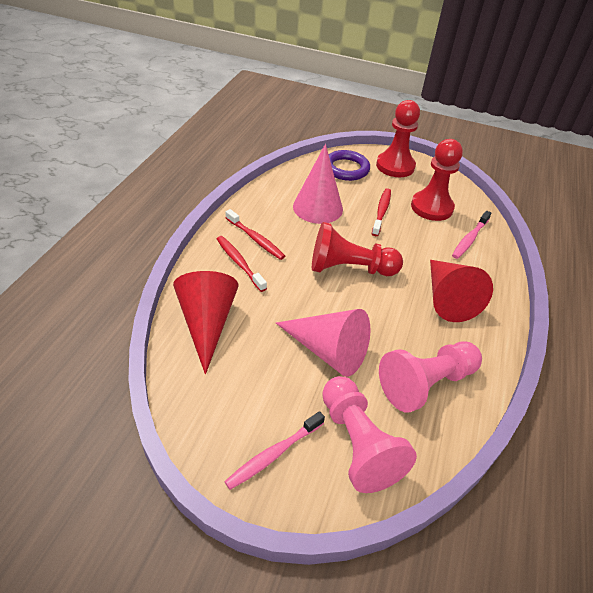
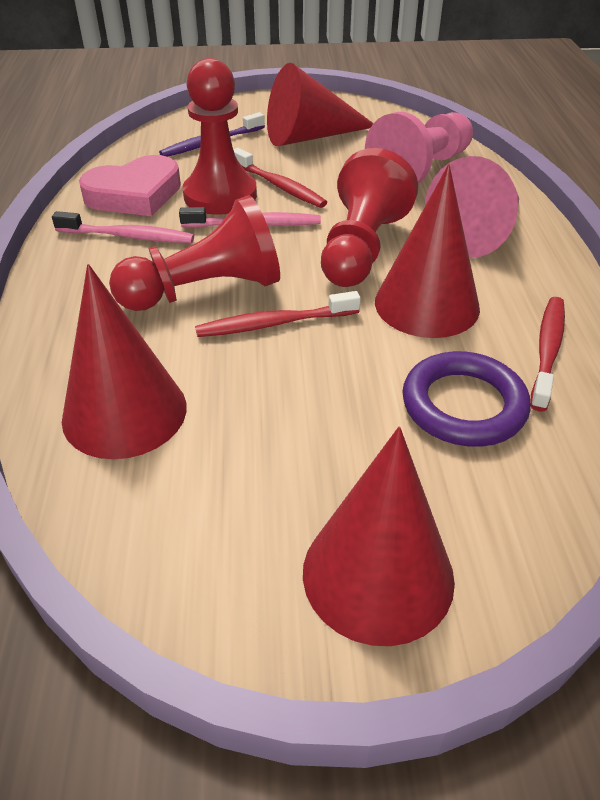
pink cone: [276,309,370,377] [293,144,343,224] = 2 -> [425,156,519,258] = 1
pink heart: none = 0 -> [79,155,181,216] = 1
pink pawn: [322,376,417,493] [379,341,482,413] = 2 -> [365,112,473,184] = 1
purple toothbrush: none = 0 -> [159,112,265,157] = 1
red cone: [173,271,238,375] [430,260,493,322] = 2 -> [62,264,186,459] [267,63,373,146] [303,427,455,646] [375,164,480,338] = 4

